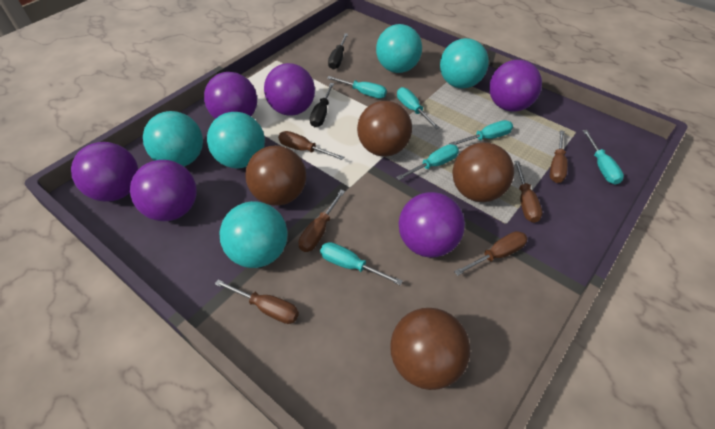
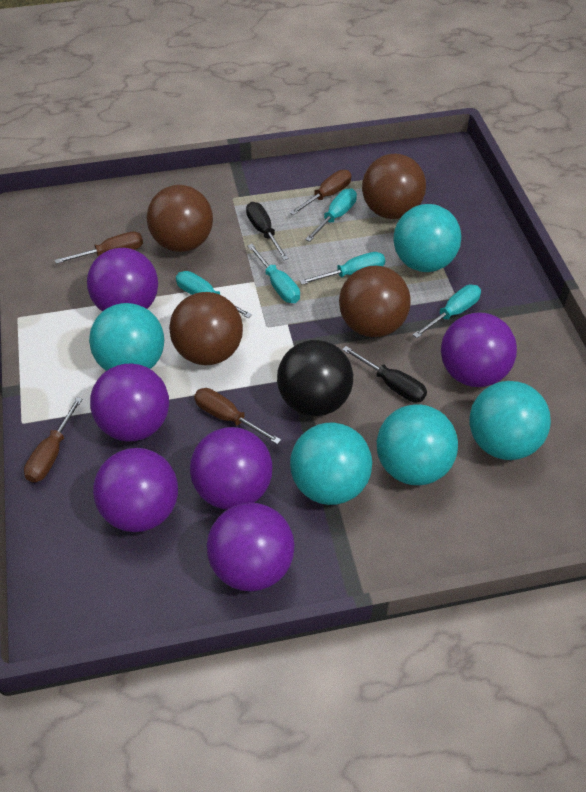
black ball: none = 0 -> [277,340,353,416] = 1
brown screwdriver: [215,280,299,324] [278,131,344,160] [298,190,345,252] [454,231,528,276] [514,161,542,223] [550,130,568,183] = 6 -> [24,397,82,483] [55,232,143,264] [194,388,281,444] [290,170,352,215] = 4
turquoise screwdriver: [320,242,403,286] [327,76,387,98] [396,144,459,180] [397,87,440,129] [449,120,513,145] [583,130,624,185] = 6 -> [176,271,252,318] [247,244,300,303] [300,252,385,285] [305,188,357,242] [413,285,481,338] = 5

